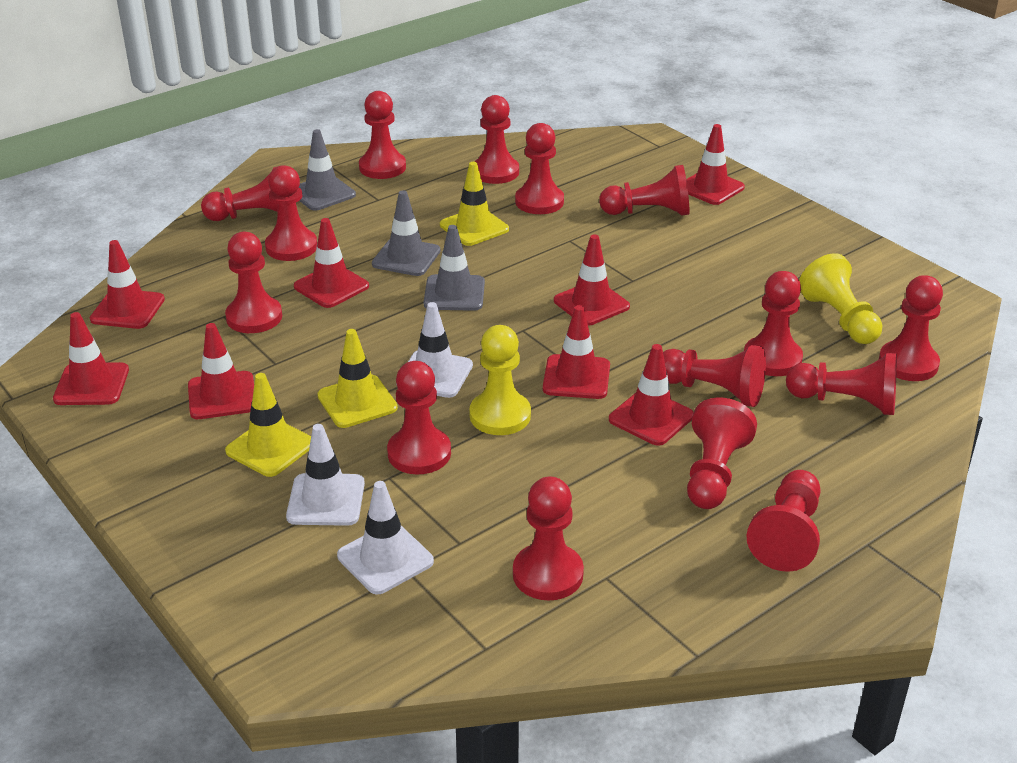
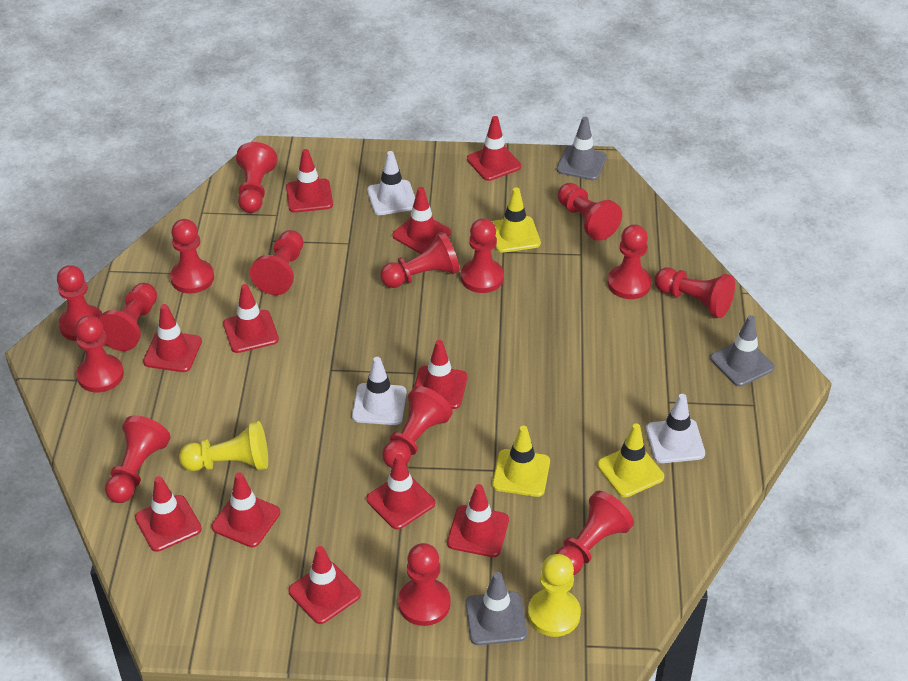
red traffic cone: [53,312,129,405] [90,240,165,329] [188,323,254,419] [294,218,369,308] [543,305,610,399] [554,235,630,326] [609,344,694,446] [686,124,745,205] = 8 -> [135,476,202,552] [143,304,202,372] [212,472,280,547] [223,284,279,353] [286,149,333,213] [288,546,361,624] [366,454,435,529] [392,187,451,254] [414,340,467,409] [447,484,509,557] [467,116,521,181] = 11

